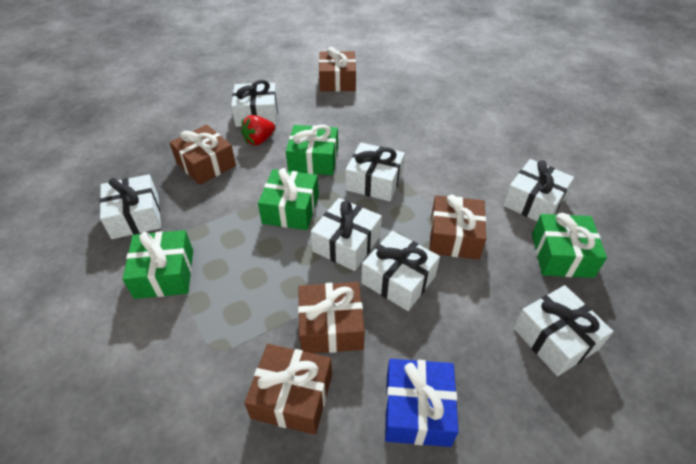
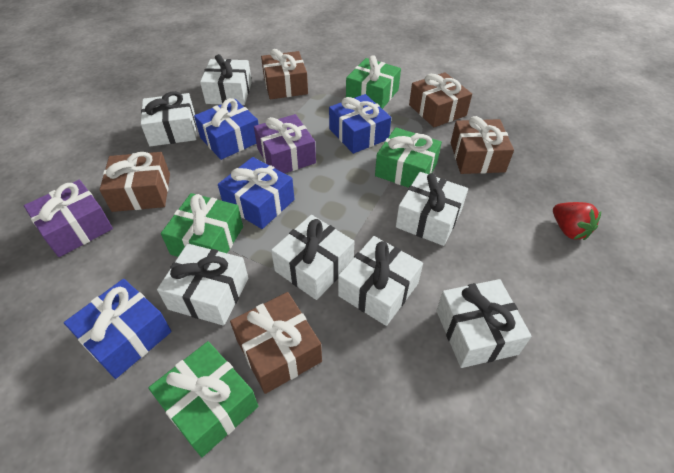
blue gift: [385,359,459,447] = 1 -> [64,279,172,379] [194,98,259,160] [218,157,295,229] [329,94,391,154] = 4
purple gift: none = 0 -> [24,180,113,257] [254,114,316,173] = 2

